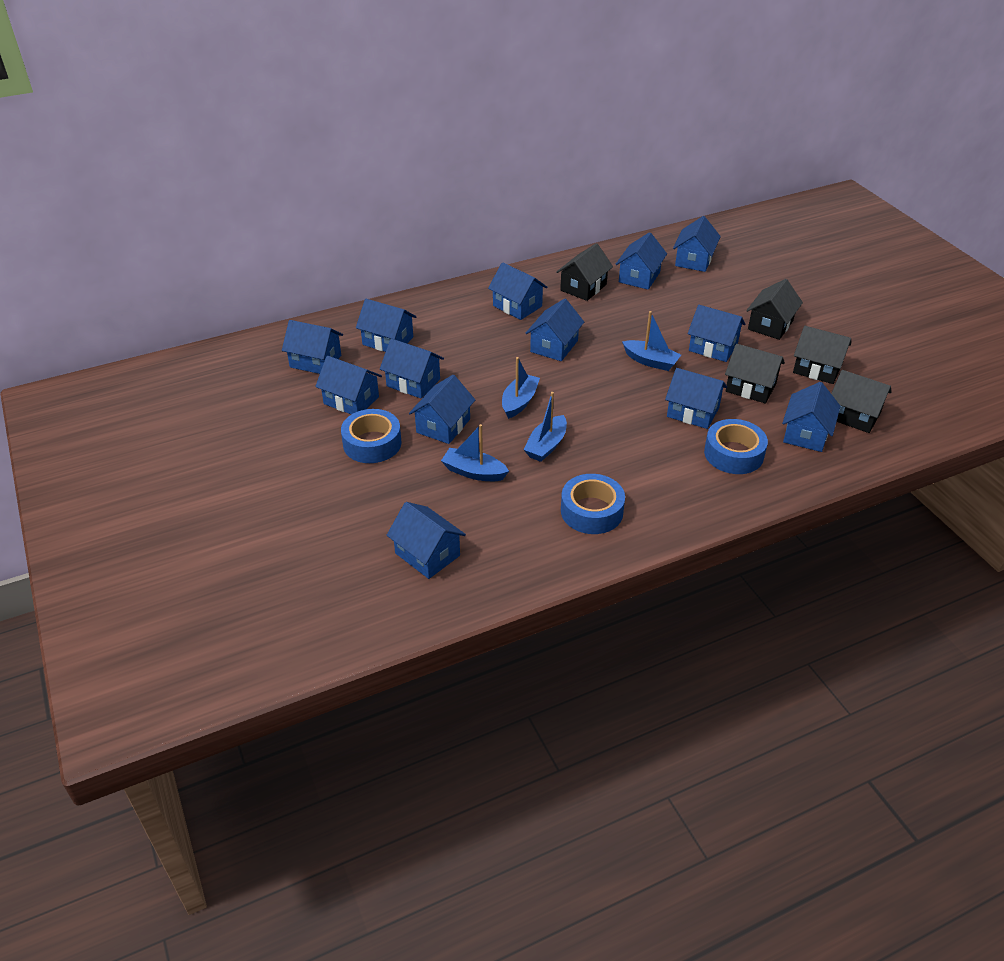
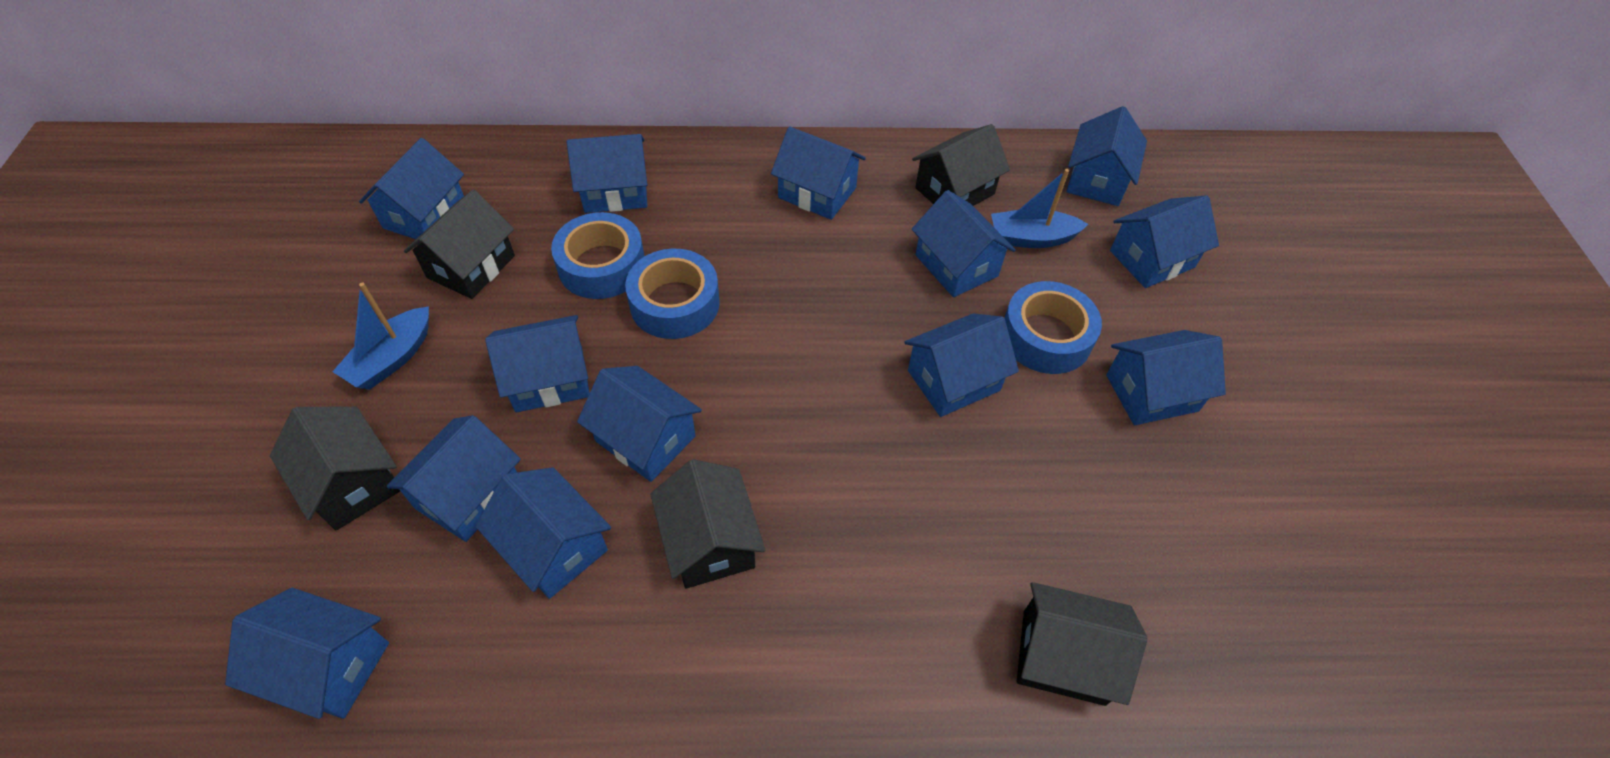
blue boat: [441,424,509,481] [502,357,540,419] [523,392,567,462] [622,311,681,371] = 4 -> [332,282,429,390] [991,169,1088,248] = 2

